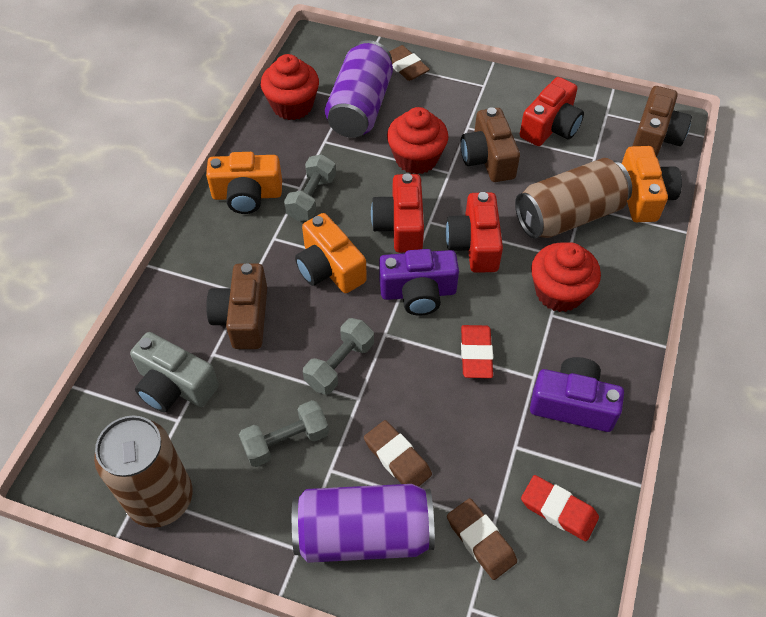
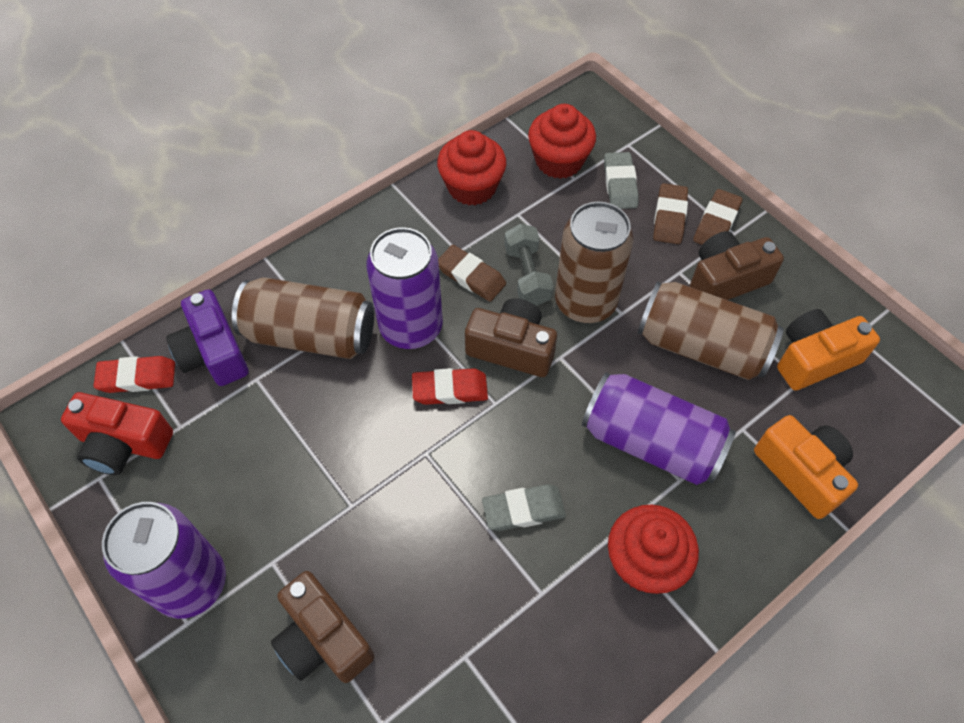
brown can: [94,415,193,528] [515,158,632,238] = 2 -> [232,277,374,359] [555,202,634,323] [638,281,784,380] = 3
grey camera: [130,332,219,412] = 1 -> none = 0
grey dumbbell: [239,400,329,467] [284,154,336,221] [303,318,374,395] = 3 -> [505,224,554,306] = 1
grey eraser: none = 0 -> [482,484,566,531] [604,152,639,209] = 2
orange camera: [206,152,282,214] [295,213,367,293] [622,146,682,222] = 3 -> [754,415,858,519] [777,309,880,391] = 2
purple camera: [379,249,459,316] [530,357,624,432] = 2 -> [166,289,249,386] = 1
purple can: [292,484,435,563] [325,40,393,138] = 2 -> [102,502,226,619] [366,227,443,349] [582,372,736,485] = 3
red camera: [371,173,424,253] [446,192,503,273] [520,77,584,146] = 3 -> [61,392,173,475] = 1

